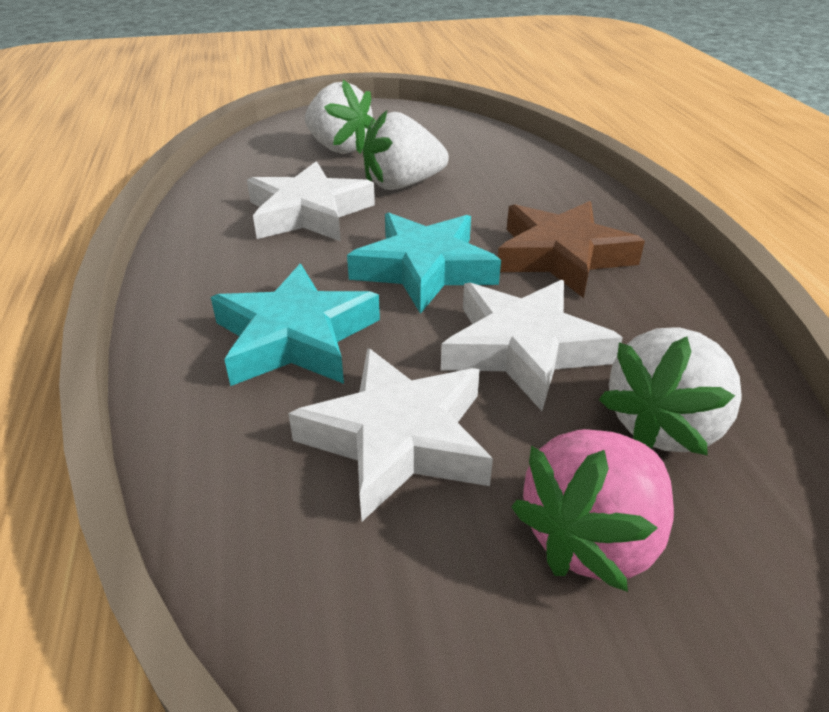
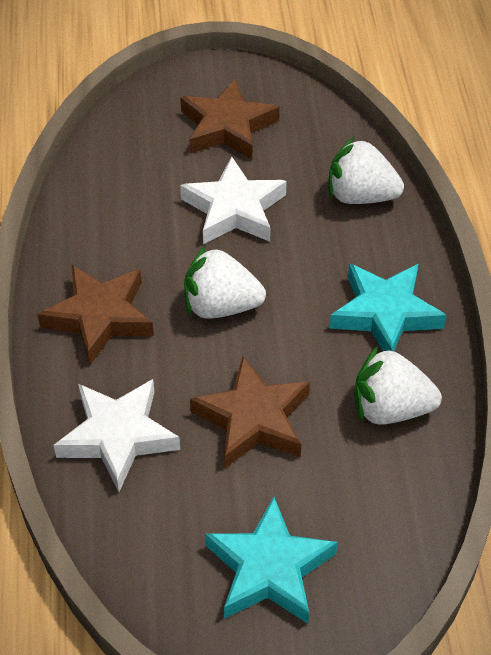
brown star: [498,201,645,298] = 1 -> [37,264,154,365] [180,79,280,159] [190,356,310,468] = 3
pink strawberry: [511,429,674,592] = 1 -> none = 0
white star: [247,161,375,241] [288,348,493,521] [441,280,623,411] = 3 -> [54,379,180,492] [180,156,287,244] = 2

